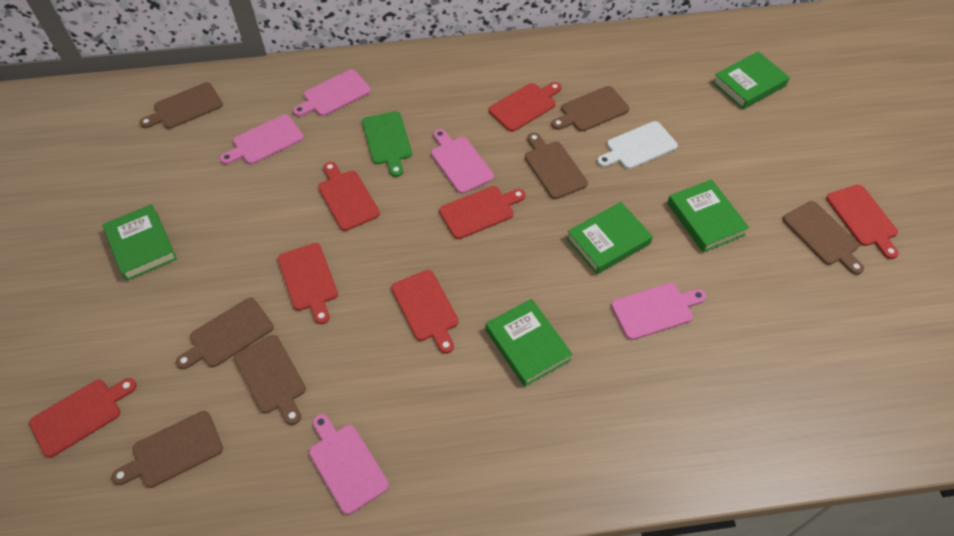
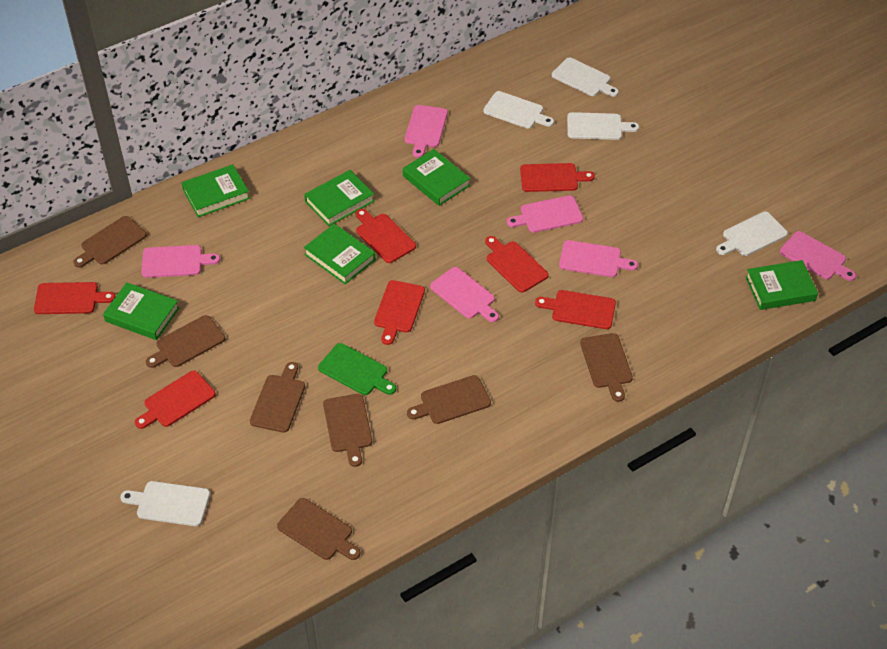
green book: [102,204,177,281] [486,299,572,387] [566,202,653,274] [667,179,749,252] [712,51,790,109] = 5 -> [103,282,179,340] [181,164,250,217] [304,170,375,226] [304,224,376,284] [403,149,470,206] [745,260,818,310] = 6
pink cutting board: [220,114,304,165] [293,69,371,117] [309,414,389,515] [431,129,494,194] [611,283,706,340] = 5 -> [141,245,220,278] [405,105,448,158] [430,267,499,322] [507,195,583,233] [559,240,638,277] [780,231,856,281] = 6
white cutting board: [597,121,678,169] = 1 -> [120,481,210,526] [483,91,554,129] [552,57,619,97] [567,112,639,140] [716,212,788,256] = 5

